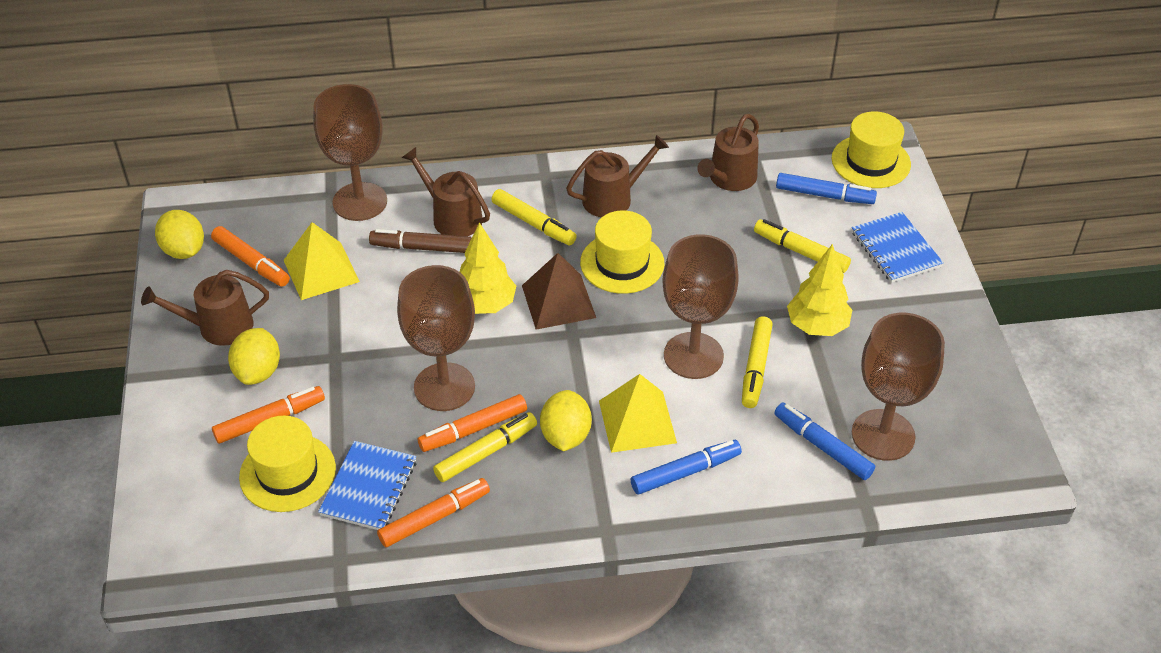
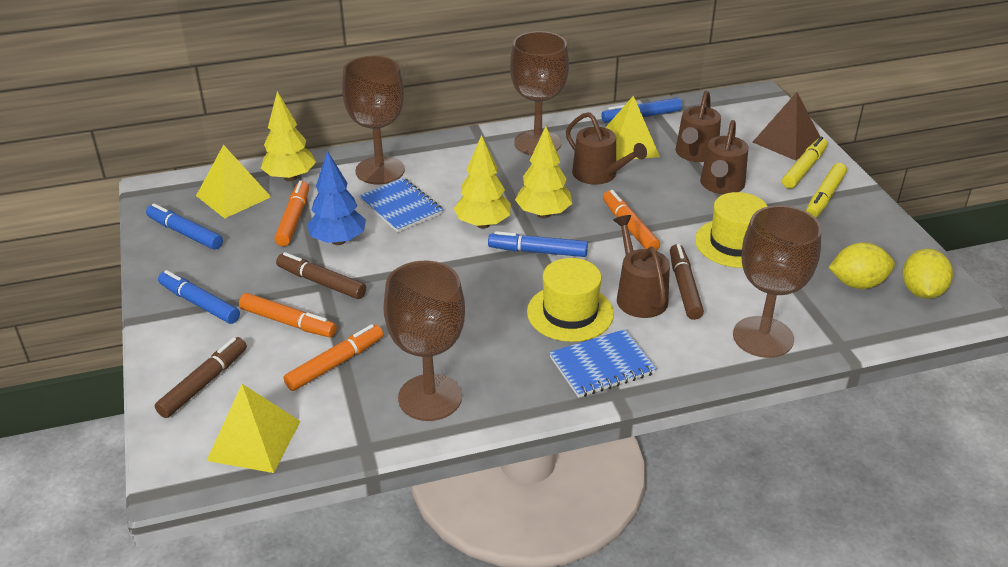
blue marker: [631,440,742,495] [774,403,875,480] [776,173,877,204] = 3 -> [146,203,223,250] [158,270,240,324] [488,231,588,257] [601,98,682,123] = 4
blue tree: none = 0 -> [307,151,366,245] = 1
brown marker: [369,229,472,253] = 1 -> [155,337,247,418] [276,252,366,299] [670,244,704,320] = 3
yellow hat: [239,415,336,512] [580,211,664,294] [832,111,911,188] = 3 -> [527,258,614,342] [695,192,768,268] = 2
yellow lemon: [155,210,204,259] [228,328,280,385] [540,390,592,451] = 3 -> [828,242,895,289] [902,249,953,299] = 2
yellow marker: [433,412,537,482] [491,189,577,246] [742,316,773,408] [754,219,851,273] = 4 -> [782,137,828,189] [806,163,847,218] = 2
yellow pyramid: [284,222,360,300] [599,374,677,453] = 2 -> [196,145,271,218] [206,384,300,473] [605,96,660,160] = 3
yellow tree: [460,222,516,314] [787,244,852,336] = 2 -> [261,91,316,182] [453,135,511,229] [515,126,572,218] = 3

